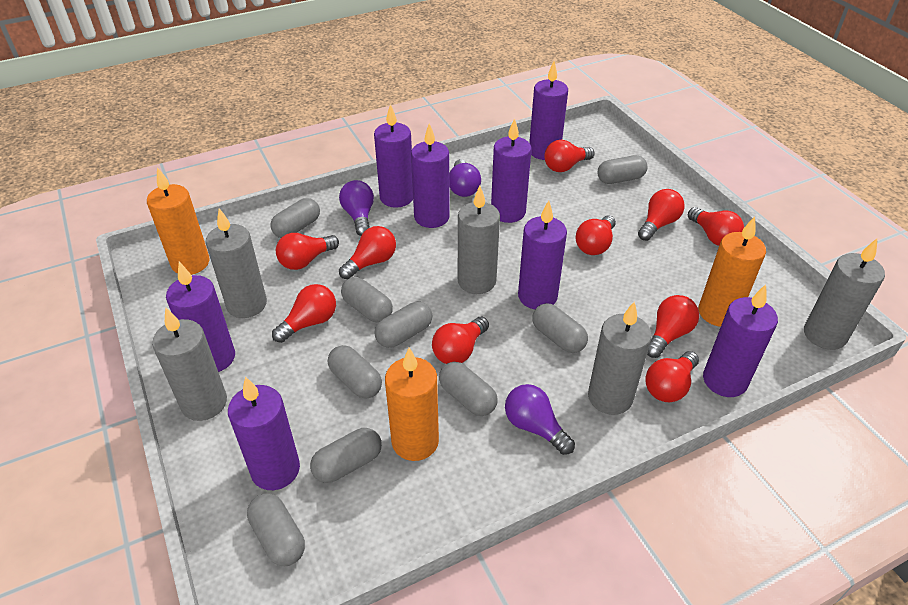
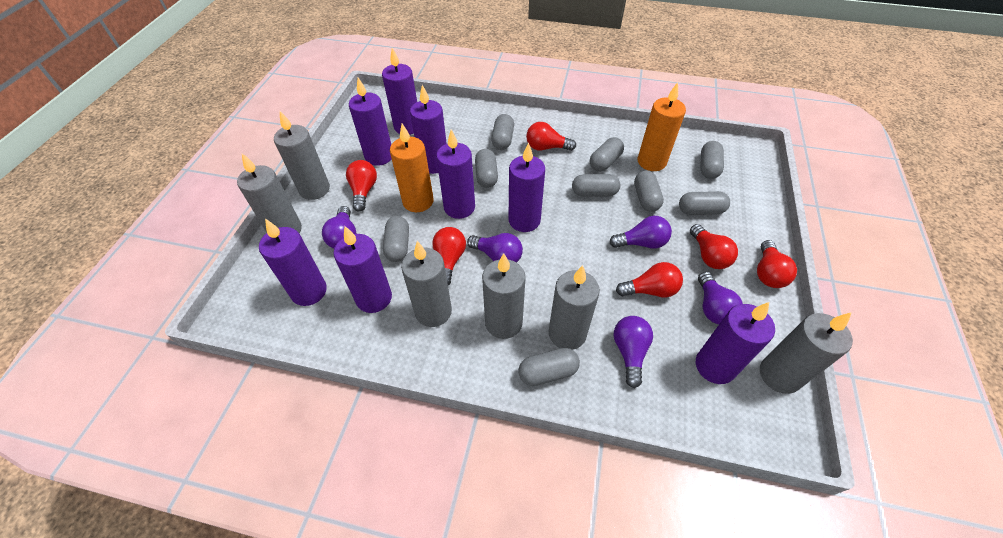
grey candle: [152,308,227,421] [206,208,267,318] [458,186,500,294] [588,301,652,415] [804,239,885,350] = 5 -> [237,153,302,233] [274,111,330,200] [401,241,452,327] [482,253,525,339] [549,265,600,350] [760,312,853,394] = 6
orange candle: [147,167,210,275] [385,348,439,461] [699,216,766,327] = 3 -> [390,123,434,212] [637,82,686,171] = 2
purple light bulb: [339,180,374,236] [449,159,481,197] [505,384,575,455] = 3 -> [322,206,357,249] [467,233,523,263] [609,216,672,249] [614,316,653,388] [698,272,743,325] = 5
red light bulb: [272,284,336,343] [276,233,339,270] [339,226,396,279] [432,317,489,364] [544,140,595,172] [576,215,616,255] [638,189,685,241] [645,351,699,402] [647,295,699,358] [688,207,744,246] = 10 -> [346,160,377,212] [432,227,466,285] [526,122,576,151] [616,262,683,297] [690,224,738,269] [757,240,797,288] = 6

